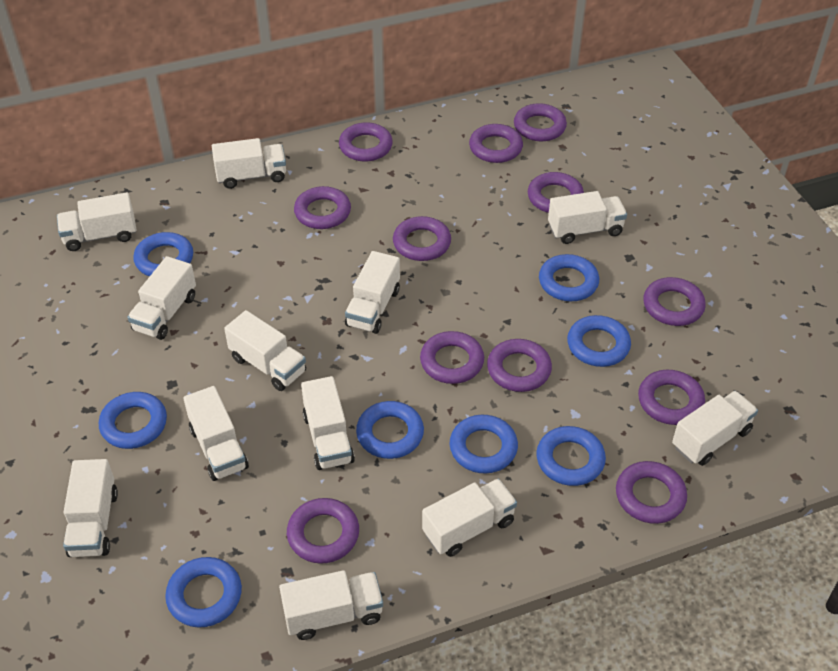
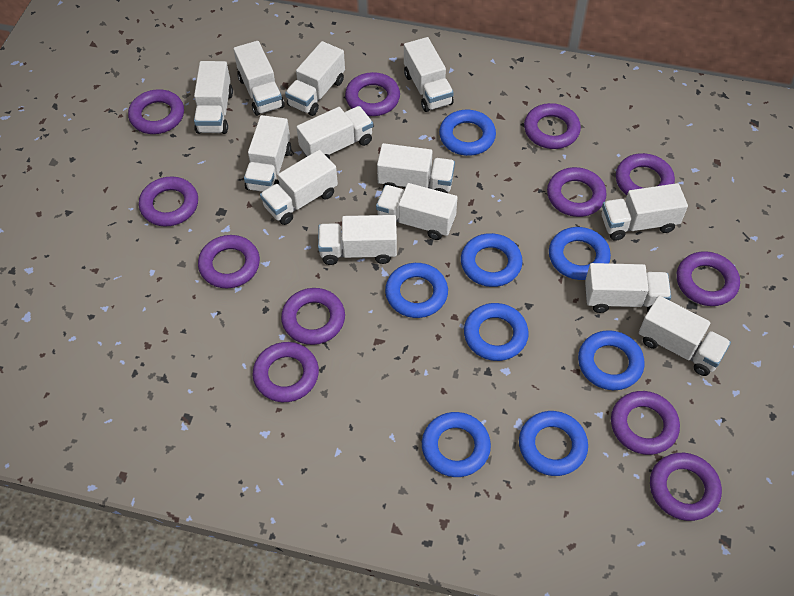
white truck: [57,192,136,251] [63,459,118,557] [127,256,196,340] [183,386,249,481] [212,138,286,189] [224,310,306,391] [279,570,383,640] [301,376,355,470] [345,251,400,334] [422,479,517,557] [548,191,627,244] [672,391,758,466] = 12 -> [194,61,233,134] [234,41,284,116] [244,115,291,192] [260,150,338,225] [285,41,345,116] [296,106,373,160] [318,215,397,265] [376,183,457,240] [377,143,455,193] [404,37,454,112] [585,263,671,313] [601,183,688,241] [639,296,731,376] = 13

